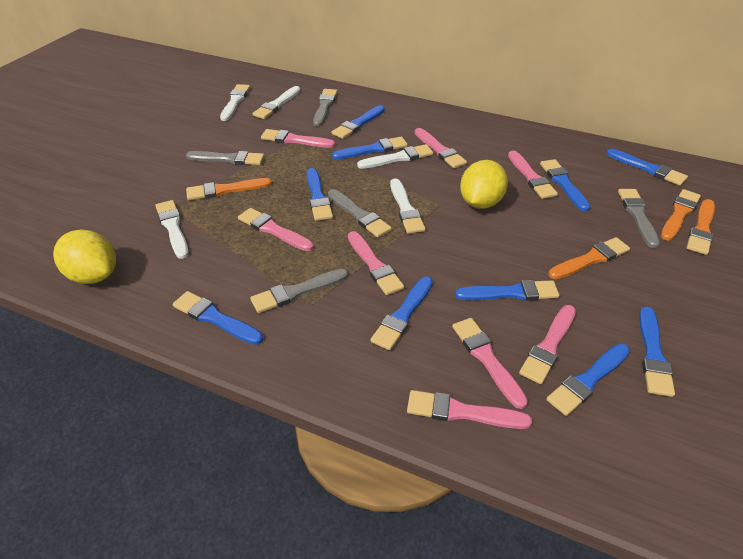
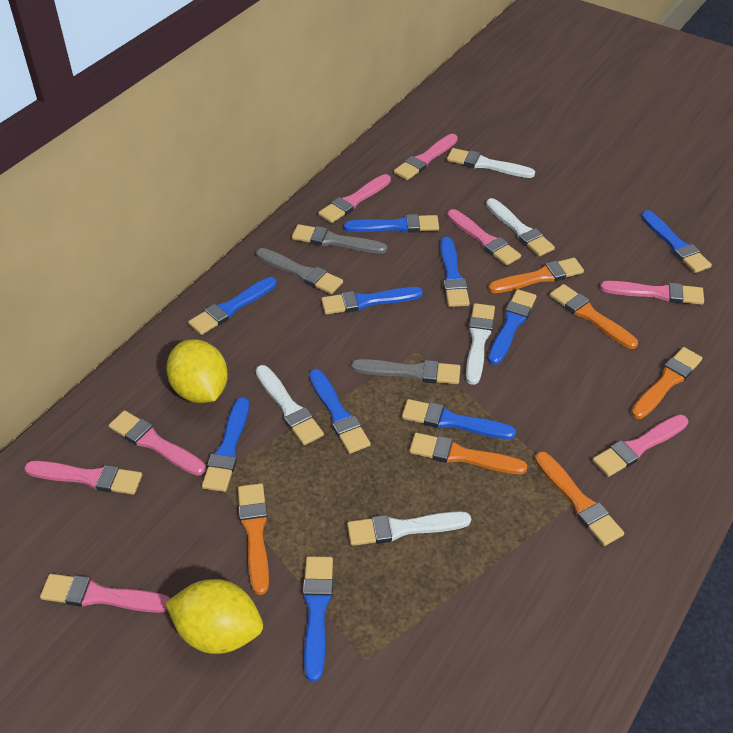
grey brush: [186,151,264,165] [250,269,348,313] [313,89,338,126] [328,189,392,238] [618,189,660,248] = 5 -> [256,248,343,294] [292,224,387,254] [351,359,460,384] = 3
orange brush: [186,178,272,200] [548,237,630,279] [661,189,701,241] [687,199,715,255] = 4 -> [238,483,269,595] [409,433,527,474] [488,258,584,293] [535,451,624,546] [550,284,638,349] [631,347,702,419] = 6

